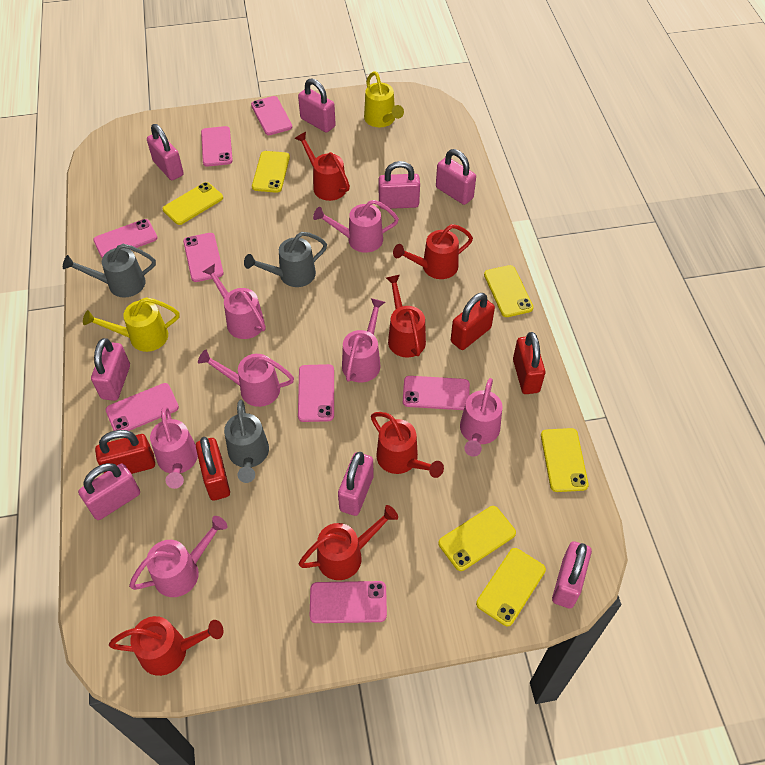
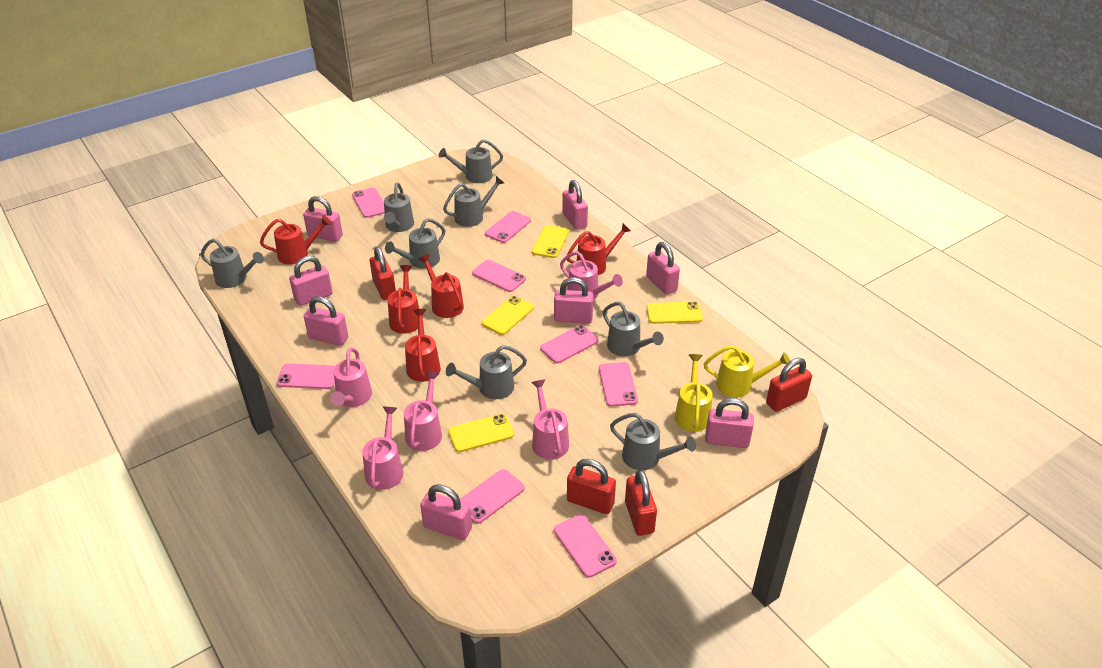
grey watering can: [63,244,156,297] [224,400,269,483] [244,232,327,287] = 3 -> [201,239,264,288] [384,182,414,232] [385,218,445,269] [439,139,503,183] [443,176,504,227] [446,345,527,399] [603,302,664,357] [610,413,696,470] = 8
pink watering can: [129,516,227,597] [150,406,198,489] [198,349,294,407] [203,264,266,339] [313,200,399,253] [342,298,385,382] [460,378,503,457] = 7 -> [330,347,372,407] [362,407,403,490] [404,371,442,451] [531,380,569,460] [560,251,623,300] = 5
red watering can: [109,616,224,676] [295,132,350,201] [299,505,398,580] [371,412,444,478] [386,275,426,357] [393,224,473,279] = 6 -> [260,216,332,265] [388,265,419,334] [405,309,441,382] [418,254,464,318] [567,223,631,275] = 5
yellow phone: [163,182,223,225] [252,151,290,193] [438,506,516,571] [476,548,546,626] [484,265,533,317] [541,428,589,492] = 6 -> [448,414,514,452] [482,296,534,335] [532,225,569,258] [646,301,703,324] = 4

